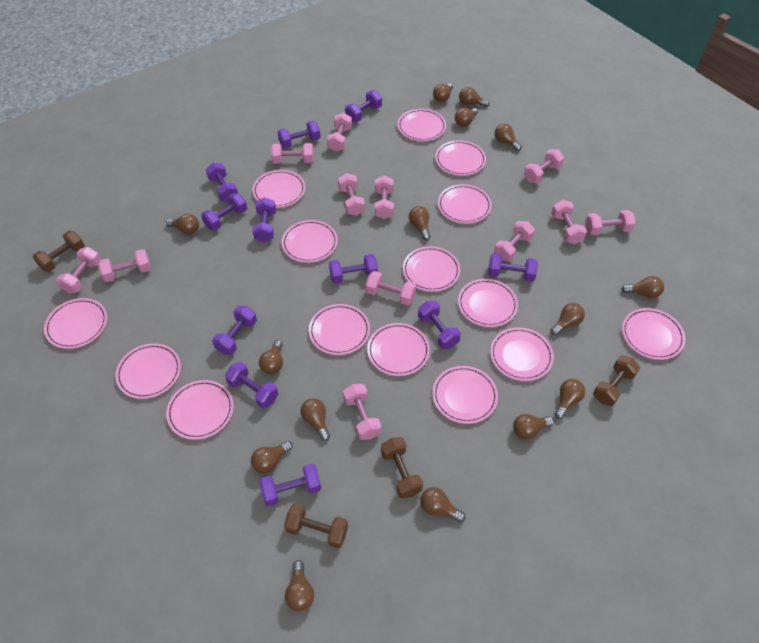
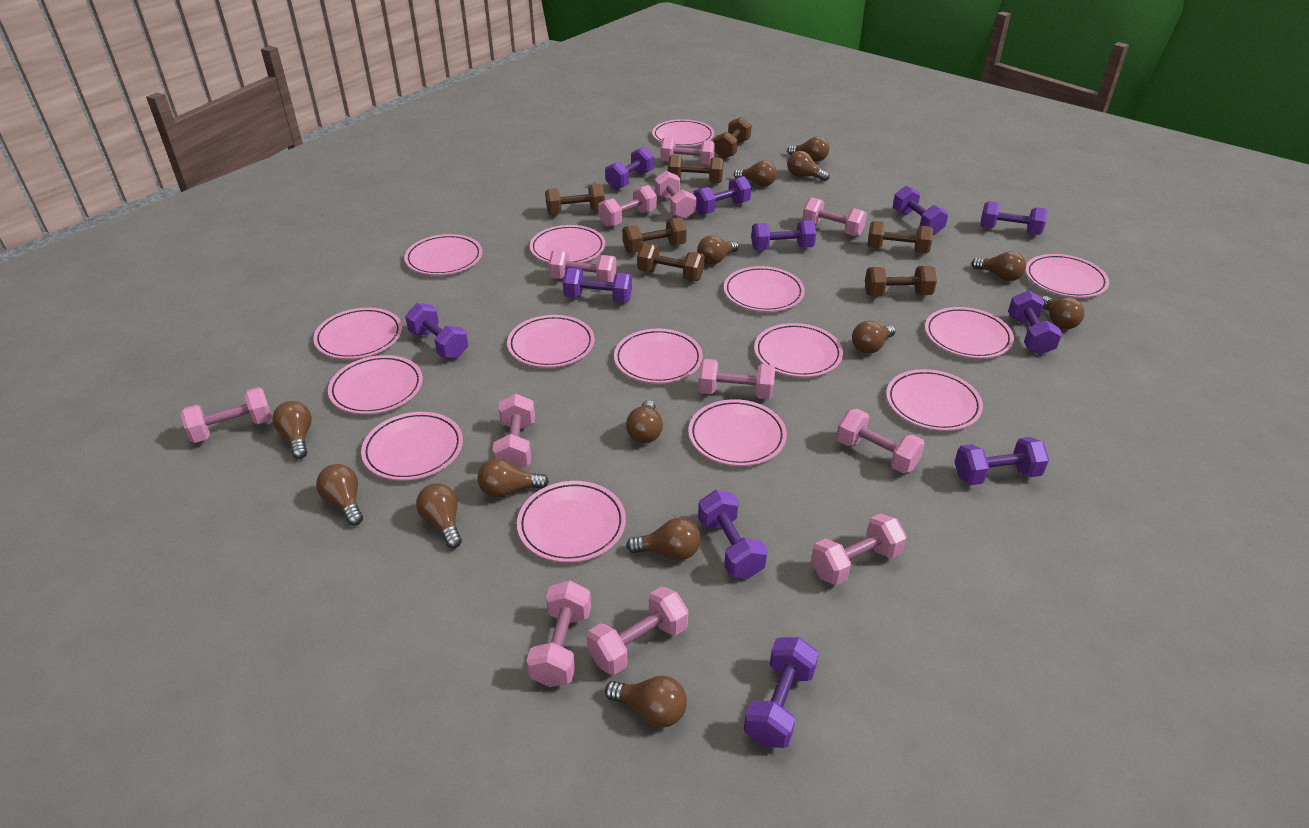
brown dumbbell: [33,231,85,272] [284,503,348,548] [381,437,423,498] [593,356,640,406] = 4 -> [545,184,605,215] [622,217,687,253] [637,243,704,281] [668,155,723,183] [714,117,752,159] [865,266,937,296] [867,221,933,254] = 7
brown light bulb: [166,214,199,234] [251,441,292,474] [259,340,283,374] [285,560,314,612] [300,398,330,441] [409,206,430,240] [420,487,465,522] [433,83,453,102] [455,108,478,127] [459,87,490,107] [494,123,522,151] [513,414,554,440] [550,303,585,335] [555,379,585,419] [621,276,664,298] = 15 -> [272,401,312,459] [316,464,363,526] [416,483,462,549] [478,458,549,498] [605,676,687,728] [626,400,663,443] [626,518,701,560] [697,235,739,265] [734,160,777,187] [787,137,829,162] [787,151,830,181] [852,321,896,354] [972,251,1026,281] [1042,296,1085,329] = 14

